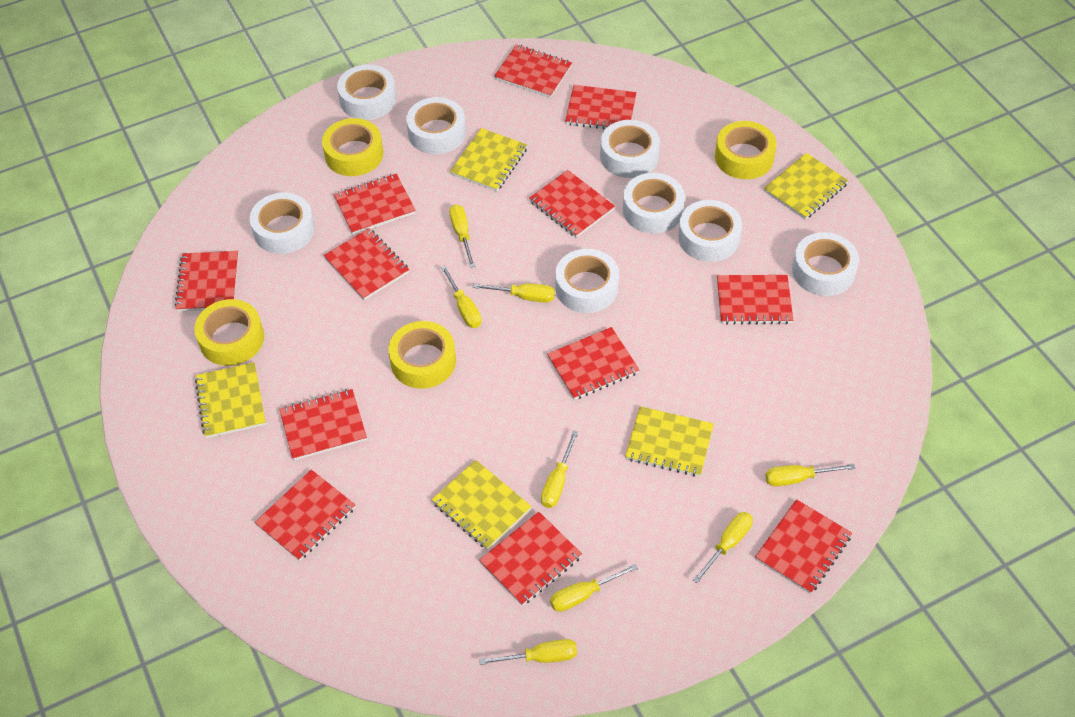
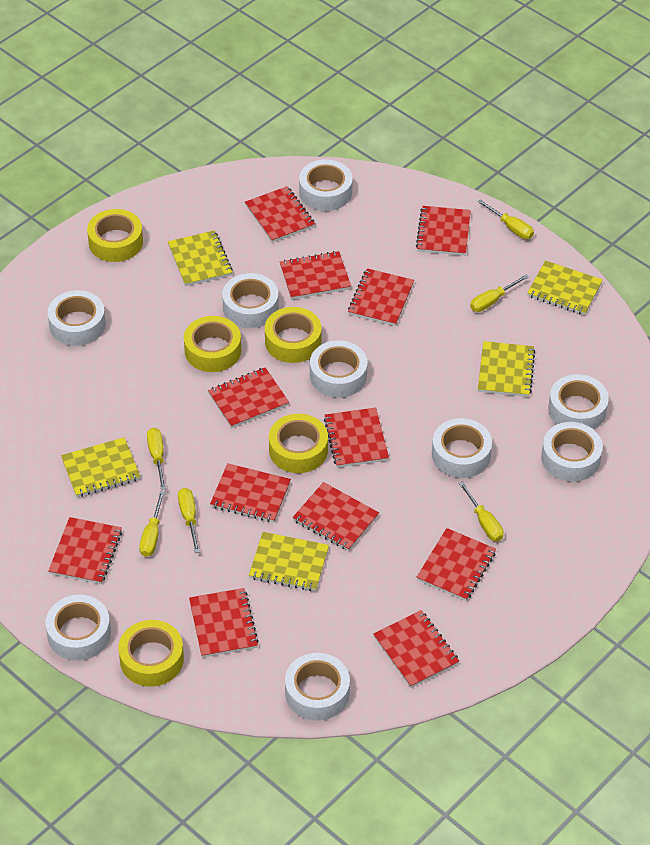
white tape: [250,193,315,254] [337,64,397,120] [406,97,466,154] [555,249,619,313] [600,120,660,178] [623,173,685,234] [678,200,742,262] [792,232,859,296] = 8 -> [45,595,111,661] [48,290,106,346] [222,273,279,328] [285,653,350,721] [299,159,353,211] [310,340,368,398] [432,418,492,478] [541,422,603,482] [548,374,609,430] = 9
yellow screwdriver: [441,265,482,328] [449,204,475,268] [473,283,555,303] [479,639,577,665] [541,430,578,508] [550,564,638,612] [693,512,753,584] [765,464,856,486] = 8 -> [139,491,165,557] [147,428,166,490] [178,488,200,553] [459,482,504,541] [470,275,529,312] [478,199,534,239] = 6
yellow tape: [194,299,264,366] [322,118,383,176] [388,321,456,389] [715,121,777,179] = 4 -> [87,209,143,262] [118,620,184,686] [184,316,241,372] [265,307,322,363] [269,414,328,473] = 5

